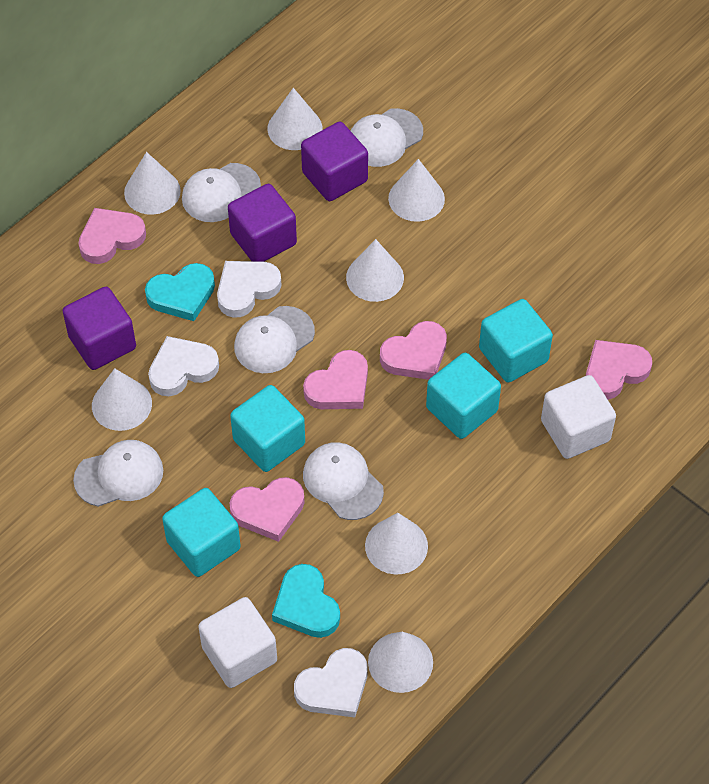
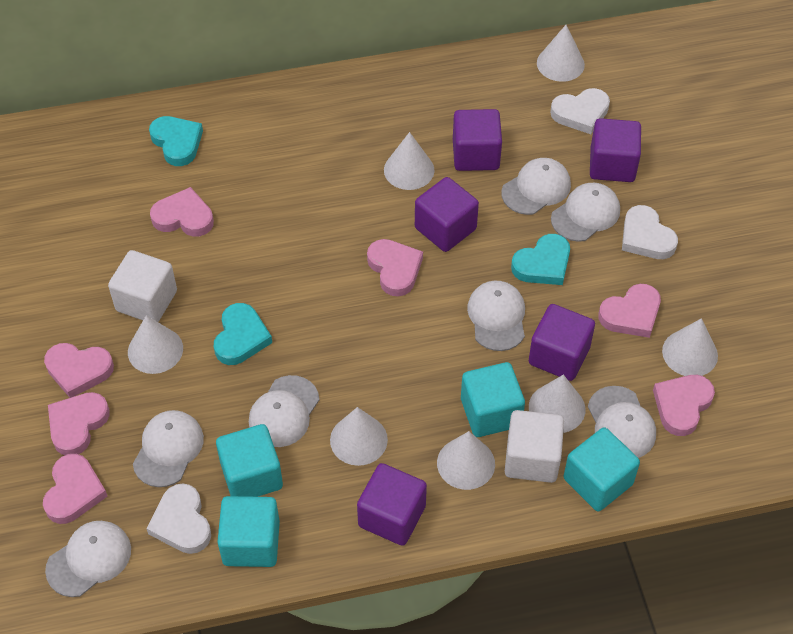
pink heart: [78,208,146,264] [229,477,305,542] [303,350,368,409] [380,321,447,380] [586,340,652,400] = 5 -> [43,454,107,524] [44,343,114,398] [48,392,110,455] [150,187,214,237] [367,239,423,296] [598,284,661,338] [653,375,715,436] = 7
purple cube: [63,287,136,370] [228,184,297,262] [301,122,368,201] = 3 -> [357,463,427,546] [415,177,479,252] [453,109,502,171] [529,304,595,381] [590,118,641,182] = 5
turquoise heart: [145,263,215,321] [272,564,340,638] = 2 -> [149,116,203,166] [214,303,272,365] [511,234,570,285] = 3
white cap: [73,440,163,507] [182,163,261,222] [234,306,315,373] [303,442,384,520] [350,108,423,167] = 5 -> [45,521,131,597] [133,410,204,487] [249,375,319,447] [467,281,525,351] [501,158,571,215] [551,183,620,242] [588,386,656,458] = 7

